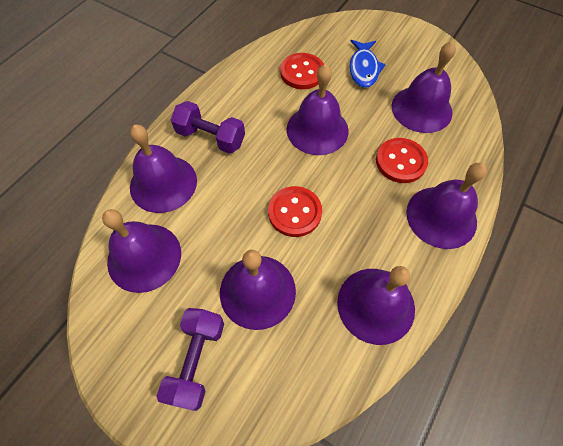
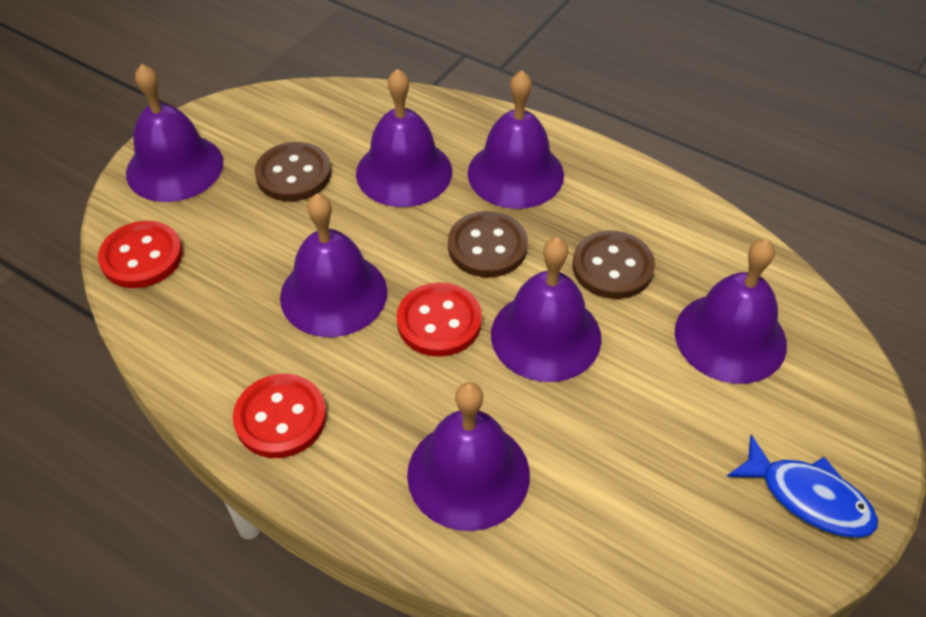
brown button: none = 0 -> [255,142,331,201] [448,211,528,278] [573,230,655,299] = 3
purple dumbbell: [157,308,224,411] [171,101,245,154] = 2 -> none = 0

